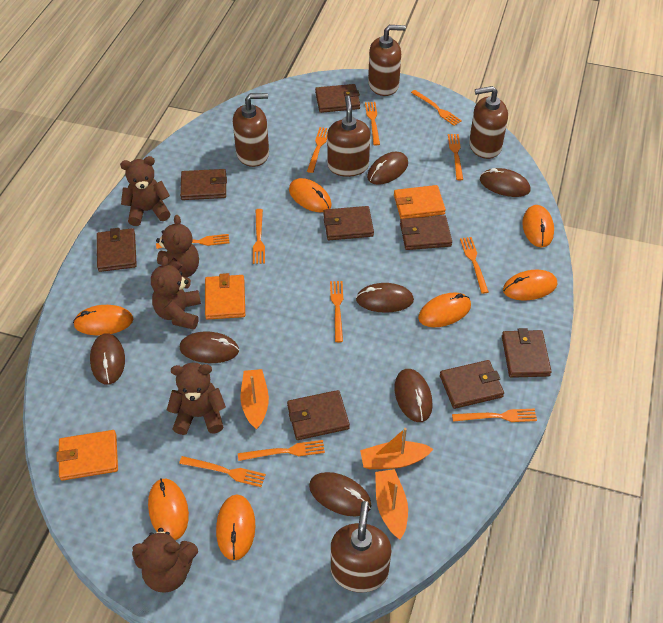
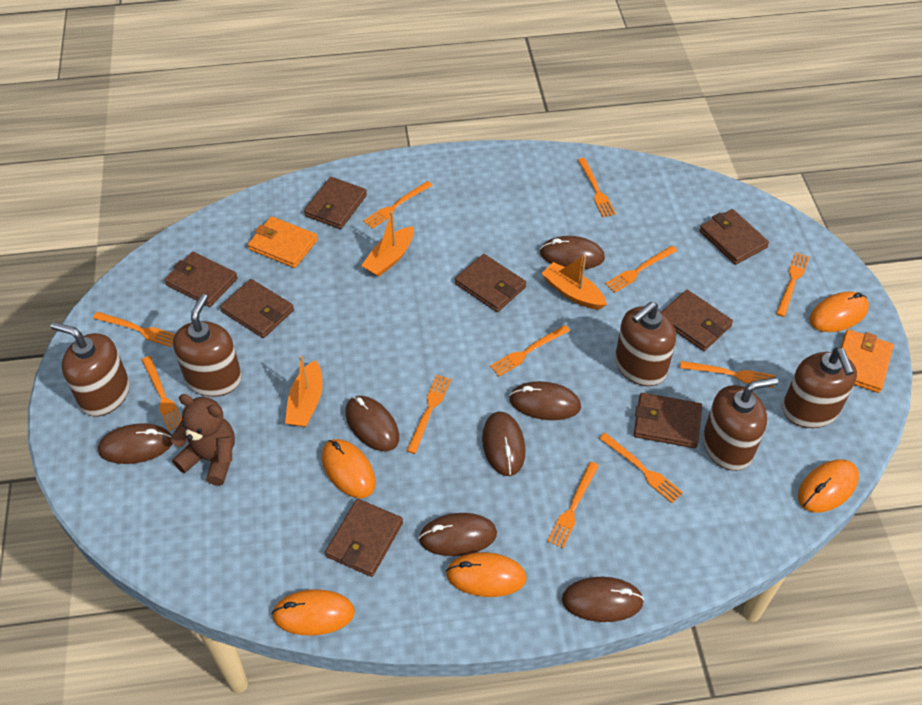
brown teddy bear: [120,156,170,226] [132,528,198,593] [151,256,201,330] [156,215,199,277] [167,362,226,435] = 5 -> [170,394,235,486] = 1
orange mouse: [73,305,133,335] [148,478,189,540] [216,495,255,561] [289,178,332,213] [418,292,471,327] [503,270,557,301] [522,205,554,247] = 7 -> [272,589,355,636] [322,439,376,498] [446,552,527,597] [798,459,859,513] [810,291,869,332] = 5
orange wallet: [56,430,118,481] [205,273,245,320] [394,185,446,219] = 3 -> [248,216,318,268] [841,329,894,393] = 2

